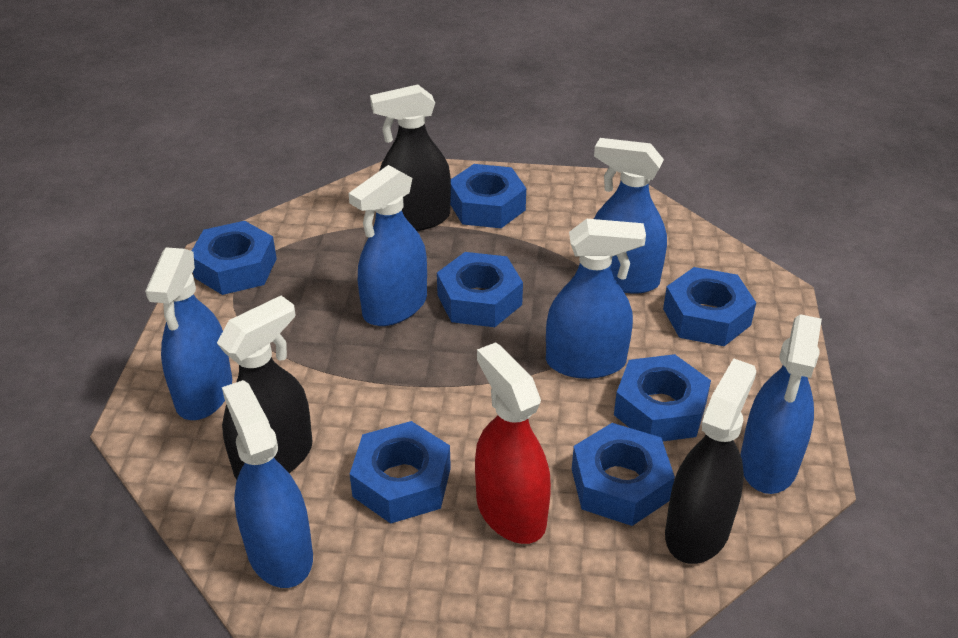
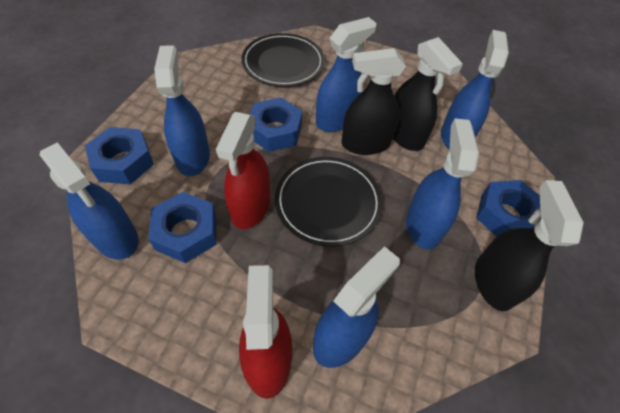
black plate: none = 0 -> [242,33,325,87] [275,157,382,247] = 2
blue nut: [192,221,277,295] [350,421,451,524] [437,252,523,327] [450,164,526,228] [572,423,675,526] [614,354,711,441] [663,267,756,346] = 7 -> [85,127,154,184] [148,192,217,263] [250,98,302,152] [476,180,541,237] = 4
red spray bottle: [475,342,551,544] = 1 -> [216,112,270,229] [239,265,292,399] = 2

